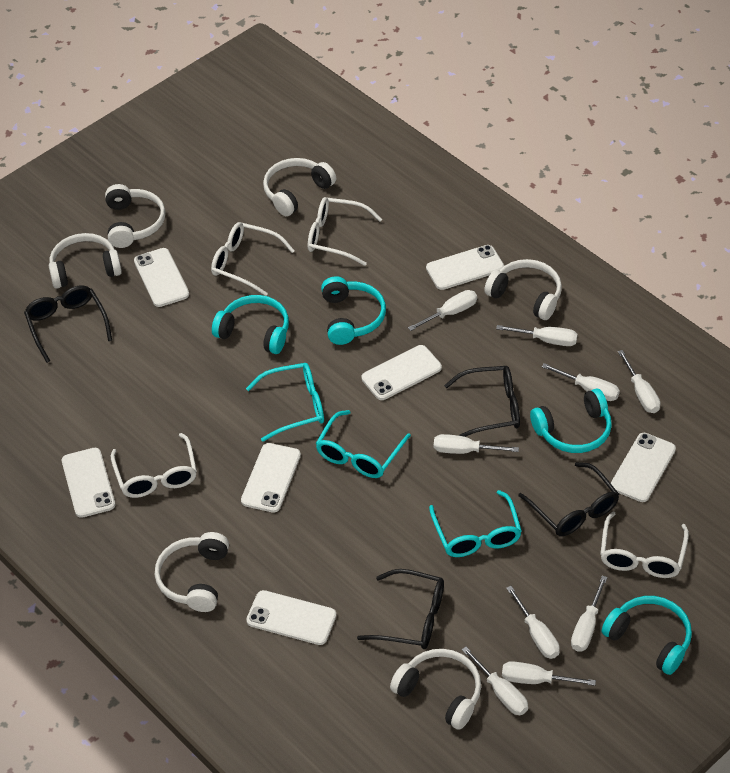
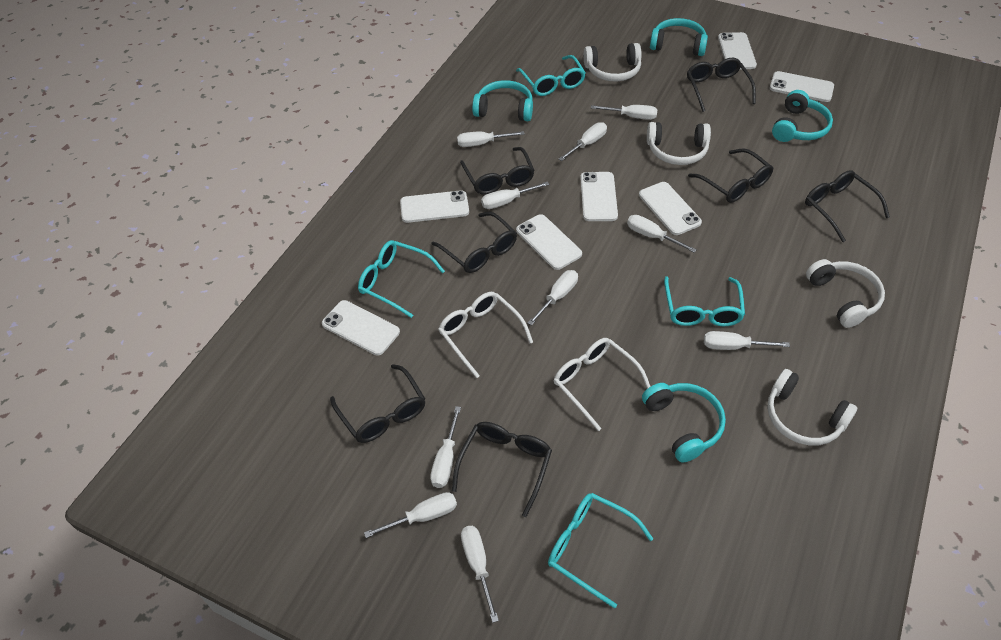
black glasses: [24,286,112,363] [357,569,444,649] [444,366,520,437] [518,462,619,536] = 4 -> [330,364,425,443] [431,212,517,273] [452,422,552,517] [460,147,534,195] [687,58,756,112] [688,148,773,203] [805,170,890,242] = 7
turquoise glasses: [246,363,324,442] [316,410,411,478] [429,490,522,557] = 3 -> [358,240,445,318] [516,55,586,96] [548,493,653,608] [664,276,745,326] = 4
white glasses: [110,433,197,498] [211,222,295,296] [308,197,382,266] [600,512,689,578] = 4 -> [438,292,533,378] [554,338,651,431] = 2
white headphones: [49,233,122,289] [105,184,165,248] [155,532,229,612] [263,158,336,216] [390,649,481,730] [484,259,562,320] = 6 -> [584,43,642,81] [647,122,711,165] [767,369,857,445] [806,259,885,328] = 4
white screwdriver: [408,290,477,331] [434,434,519,454] [462,647,528,715] [496,325,578,346] [502,661,596,686] [506,586,560,659] [542,363,620,401] [571,576,608,652] [618,350,660,413] = 9 -> [364,492,457,538] [430,406,461,488] [457,131,525,147] [461,526,499,623] [481,181,550,209] [528,270,578,326] [559,122,607,161] [591,105,658,120] [627,215,697,253] [704,331,790,350] = 10

